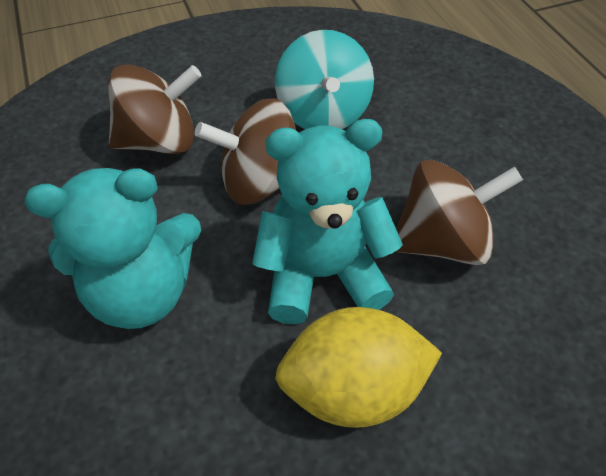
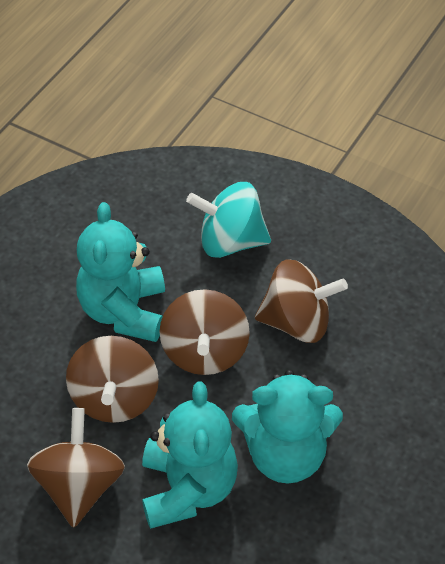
brown spinning top: [108,64,202,154] [195,98,296,205] [395,160,523,266] = 3 -> [27,408,125,528] [66,336,159,423] [160,289,250,375] [255,259,348,343] = 4
turquoise teddy bear: [25,168,201,329] [252,119,403,324] = 2 -> [76,202,165,342] [142,381,238,529] [232,370,343,484] = 3
yellow lemon: [275,307,442,428] = 1 -> none = 0

